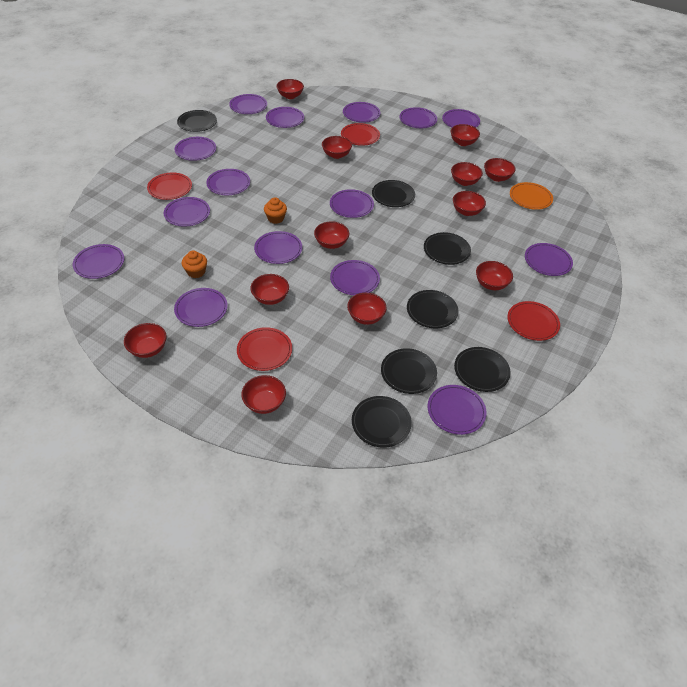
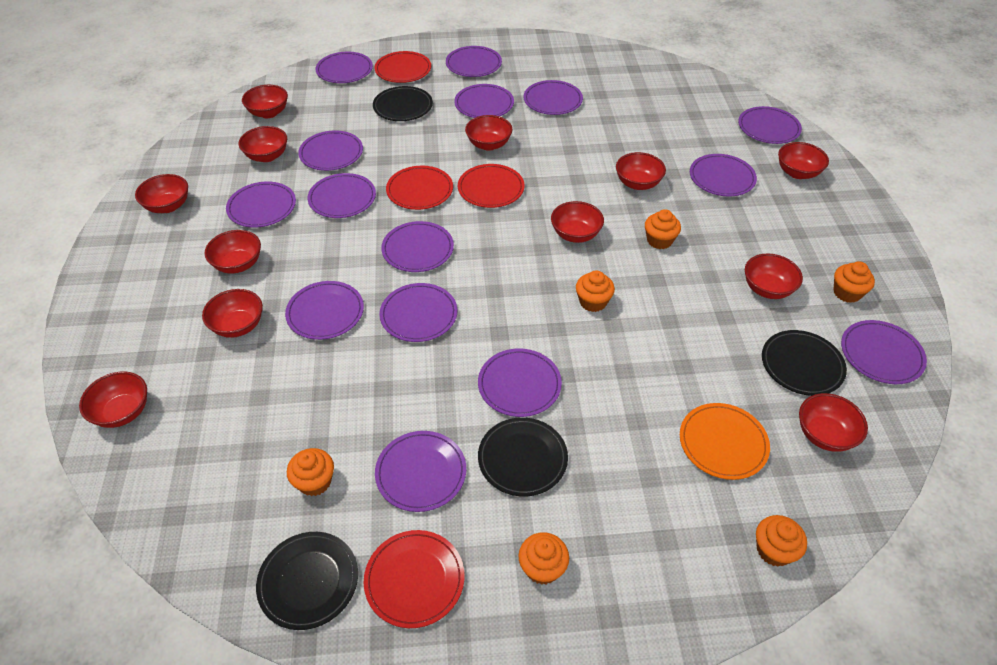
black plate: [177,110,217,132] [352,396,412,448] [372,180,415,207] [381,348,437,394] [407,290,458,328] [424,232,471,265] [454,347,511,392] = 7 -> [256,532,358,630] [373,86,433,121] [478,417,568,496] [762,330,847,396] = 4
orange cupcake: [182,250,207,278] [264,197,287,224] = 2 -> [287,448,334,496] [519,532,569,585] [576,271,615,312] [645,209,681,249] [756,515,807,567] [833,262,875,303] = 6

